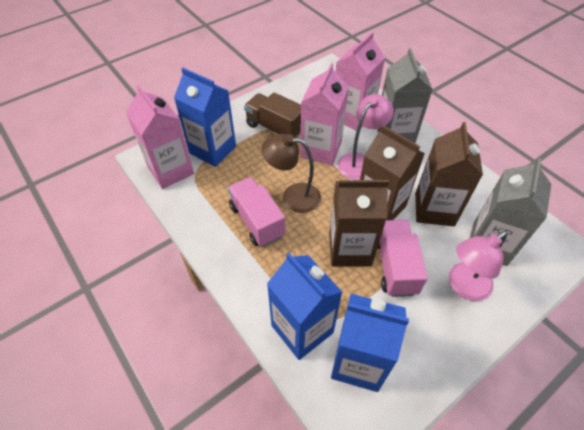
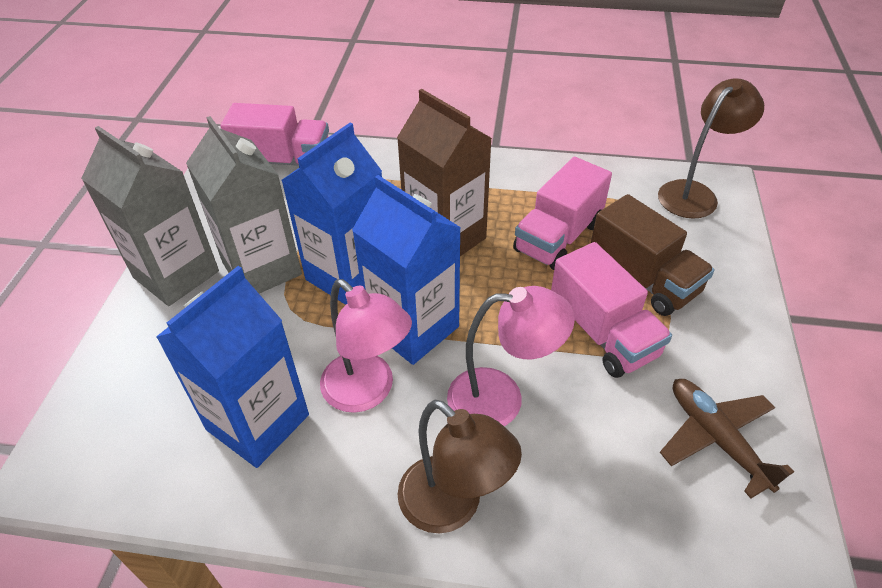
brown carton: [329,180,389,266] [360,125,425,220] [415,122,483,226] = 3 -> [397,89,492,256] = 1
brown lamp: [261,134,321,213] = 1 -> [397,399,522,533] [658,78,764,219] = 2
brown plane: none = 0 -> [660,379,794,498] = 1
pink carton: [126,85,194,189] [300,63,349,165] [336,32,385,131] = 3 -> none = 0
pink truck: [228,177,286,247] [377,220,428,297] = 2 -> [221,103,329,166] [513,157,612,270] [551,242,672,378] = 3

